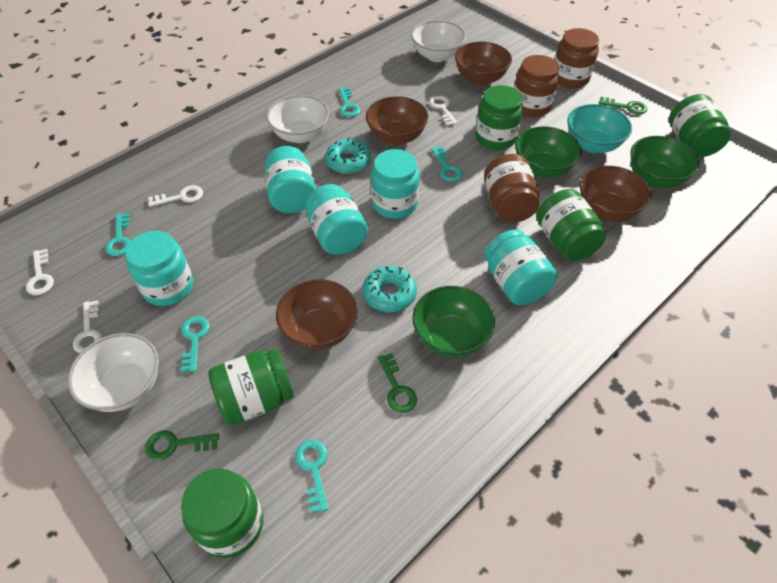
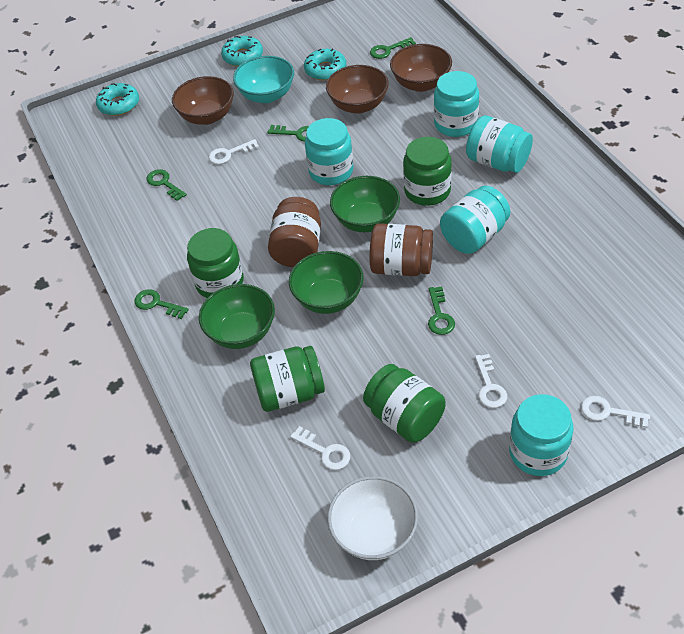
brown bowl: [276,279,358,350] [366,96,428,145] [455,42,512,85] [580,166,651,222] = 4 -> [172,76,234,125] [326,65,389,114] [390,44,452,92] = 3
brown jar: [484,154,539,223] [514,55,559,117] [555,28,599,88] = 3 -> [268,197,321,267] [369,223,433,276] = 2
green jar: [181,469,263,558] [208,349,294,426] [475,85,523,150] [537,189,606,261] [669,94,731,157] = 5 -> [187,228,244,298] [250,346,325,412] [363,364,446,443] [403,137,452,206] = 4
green key: [145,430,219,461] [378,353,417,413] [599,97,647,115] = 3 -> [135,289,189,319] [147,169,187,201] [267,125,309,142] [370,37,416,59] [428,287,455,335] = 5
turquoise donut: [325,138,371,174] [362,266,417,313] = 2 -> [96,83,139,116] [221,36,263,67] [304,49,346,81] = 3
turquoise key: [105,213,130,256] [181,316,210,372] [295,440,328,513] [339,87,360,117] [431,146,463,182] = 5 -> none = 0
white bowl: [68,333,159,412] [266,95,329,143] [411,20,466,62] = 3 -> [327,476,418,560] = 1

